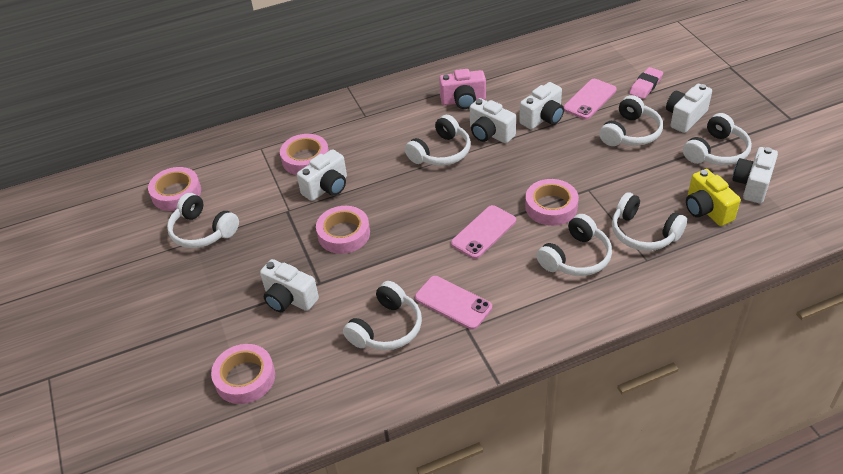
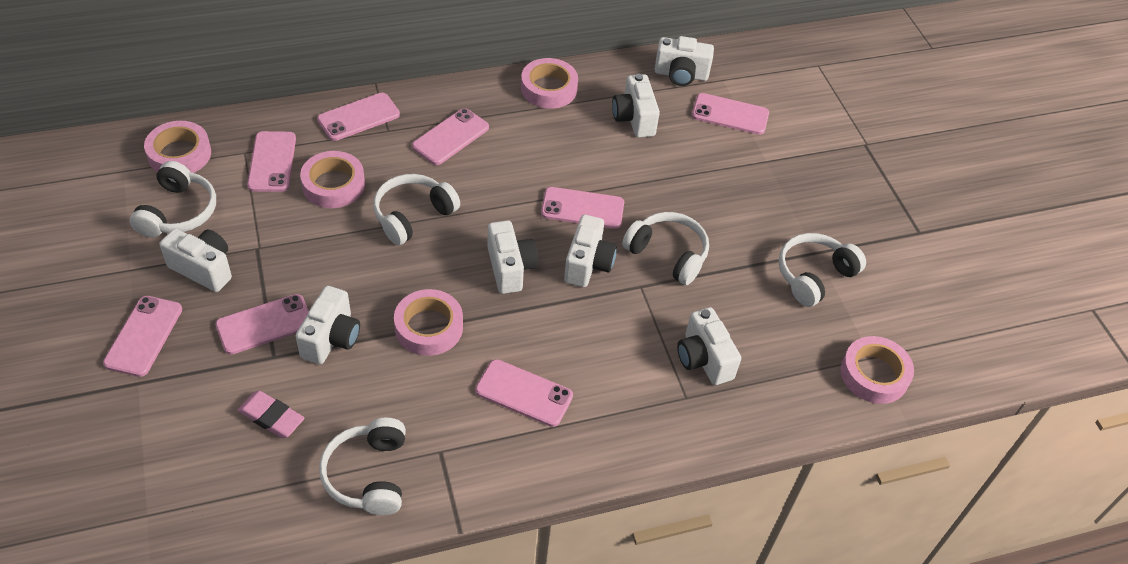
pink camera: [439,69,486,109] = 1 -> none = 0
pink phone: [415,276,492,330] [451,205,516,259] [563,79,617,119] = 3 -> [103,296,182,377] [215,294,309,355] [247,131,296,192] [317,93,400,141] [412,108,489,165] [475,359,573,427] [541,187,624,229] [692,93,769,135] = 8
white camera: [260,259,319,312] [297,149,347,201] [470,98,516,143] [519,82,564,130] [666,84,712,133] [732,147,778,204] = 6 -> [159,229,232,292] [296,286,360,364] [488,220,538,294] [564,215,617,287] [612,74,660,138] [654,36,714,86] [677,307,741,385] = 7
white headphones: [167,193,239,248] [343,281,422,350] [405,115,471,166] [536,214,612,276] [599,95,663,146] [612,193,687,251] [683,113,752,165] = 7 -> [130,161,216,237] [319,418,406,515] [373,174,460,245] [622,212,709,285] [778,233,866,307] = 5
yellow camera: [686,169,741,226] = 1 -> none = 0

